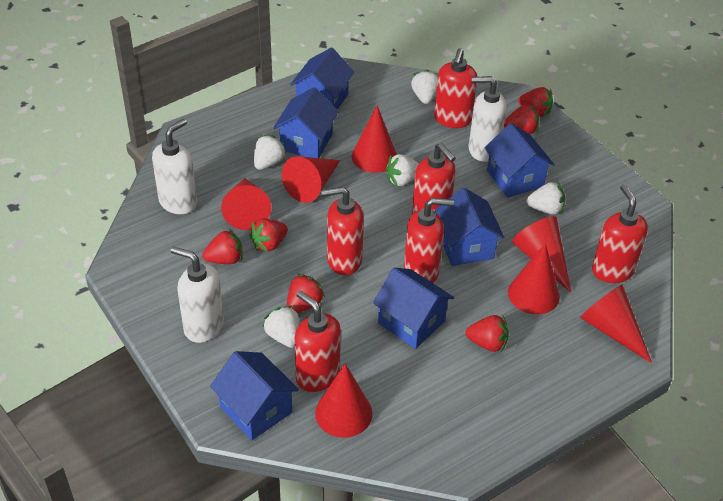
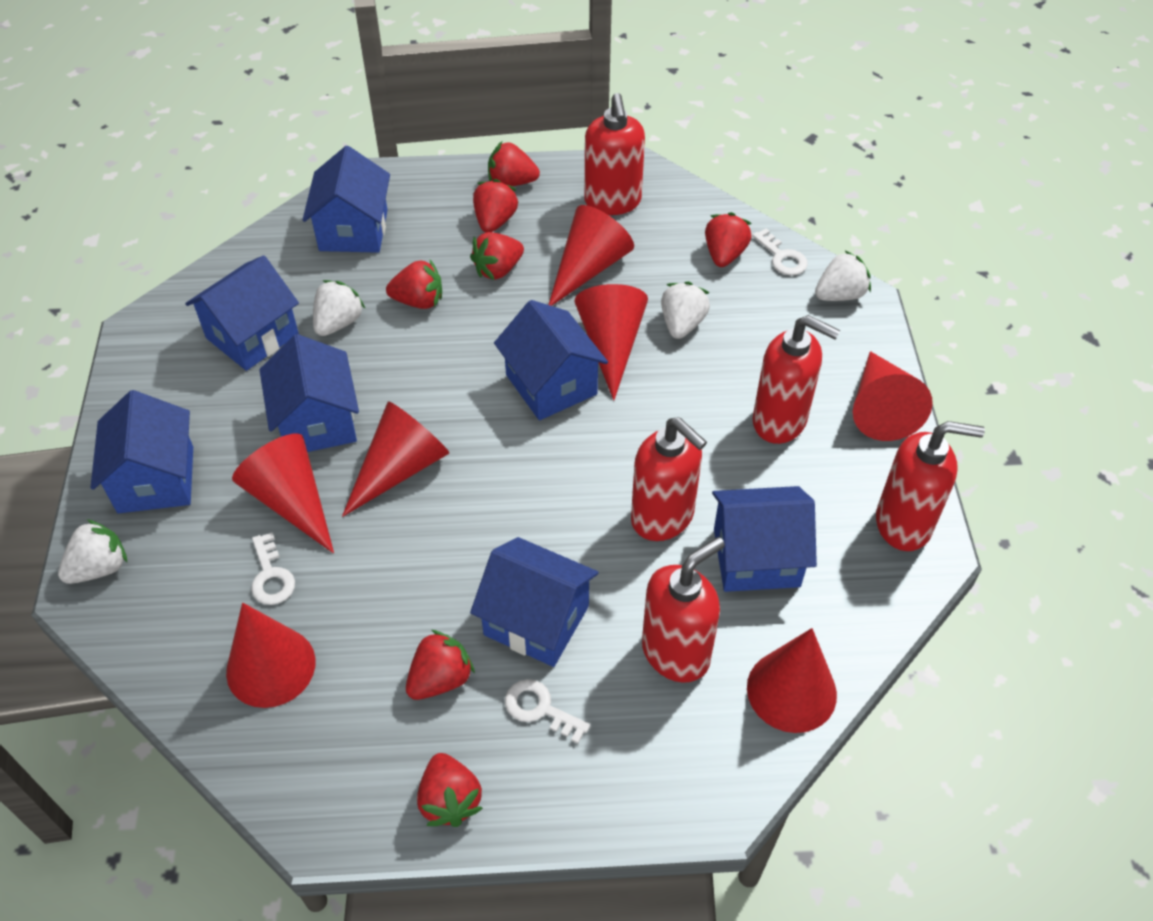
blue house: [210,351,299,440] [273,87,339,158] [290,47,354,110] [373,268,454,349] [435,188,505,266] [485,123,555,198] = 6 -> [90,390,193,514] [185,255,299,371] [259,334,359,452] [303,146,390,253] [470,537,598,667] [494,300,608,420] [712,486,817,592] = 7
red soap dispenser: [294,290,341,392] [321,187,364,275] [404,198,454,283] [412,143,456,215] [434,48,477,128] [592,184,648,283] = 6 -> [584,93,645,215] [631,417,707,541] [642,537,725,682] [752,315,840,444] [876,421,985,551] = 5
red strawberry: [202,229,243,264] [249,218,288,252] [287,274,325,313] [466,315,509,352] [504,104,539,134] [518,87,553,117] = 6 -> [386,260,442,309] [406,630,475,700] [417,753,483,827] [470,232,524,280] [473,179,519,233] [488,142,540,186] [705,212,752,267] = 7
white key: none = 0 -> [251,532,295,605] [505,679,590,744] [752,228,808,276] = 3
white soap dispenser: [152,119,197,214] [171,246,224,343] [469,76,507,162] = 3 -> none = 0
white strawberry: [254,135,287,170] [263,306,299,348] [386,154,419,186] [411,70,438,104] [526,182,565,214] = 5 -> [58,519,127,584] [313,280,366,336] [661,281,710,339] [815,251,871,301] = 4

